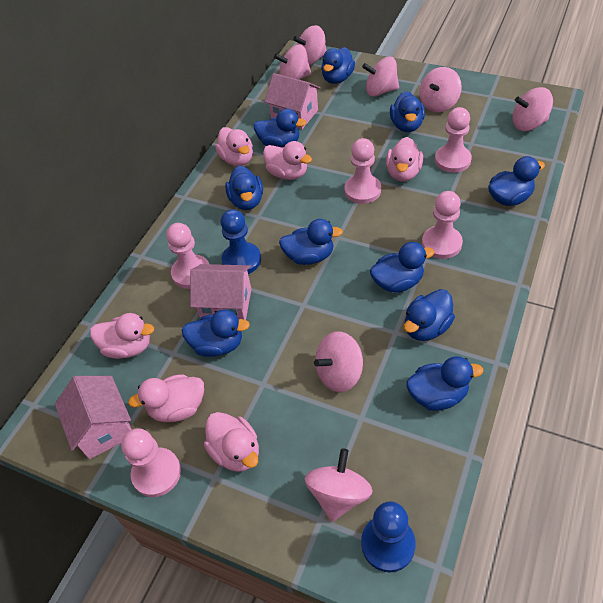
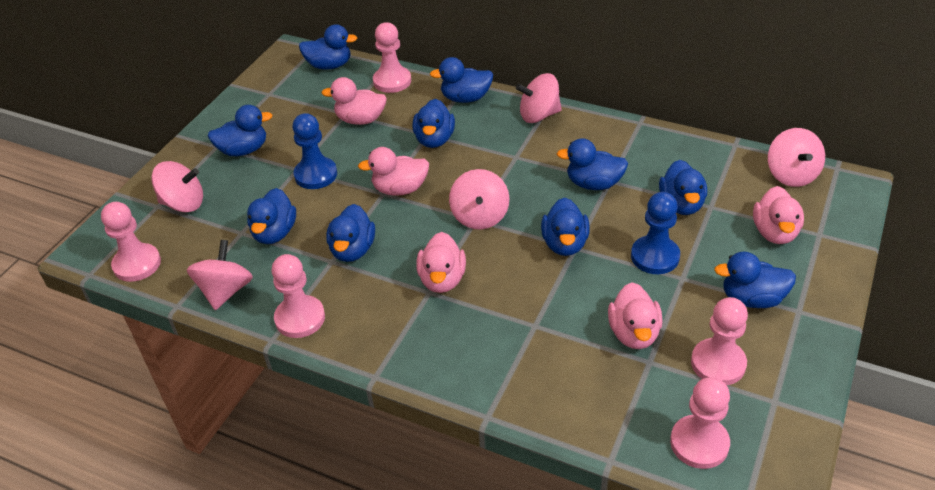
pink duck: [90,313,154,359] [128,374,204,422] [204,412,259,472] [215,127,253,166] [263,141,312,180] [386,137,423,182] = 6 -> [321,77,387,125] [358,147,429,196] [416,232,466,293] [608,282,663,349] [753,186,804,244] = 5
pink house: [55,376,132,459] [190,264,251,320] [265,73,321,129] = 3 -> none = 0
pink spinning top: [274,45,311,80] [293,25,326,66] [305,448,372,522] [314,331,363,392] [362,57,399,97] [419,67,462,112] [512,87,553,131] = 7 -> [151,161,203,213] [187,240,253,310] [449,169,509,230] [516,73,562,123] [768,128,825,187] = 5

